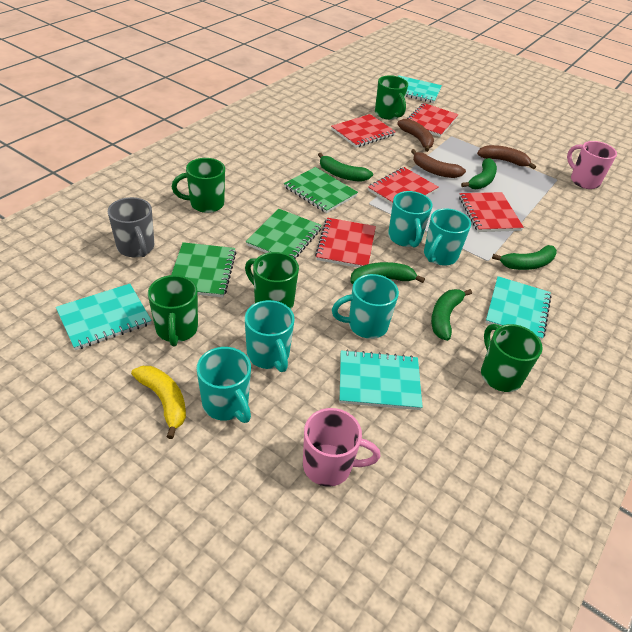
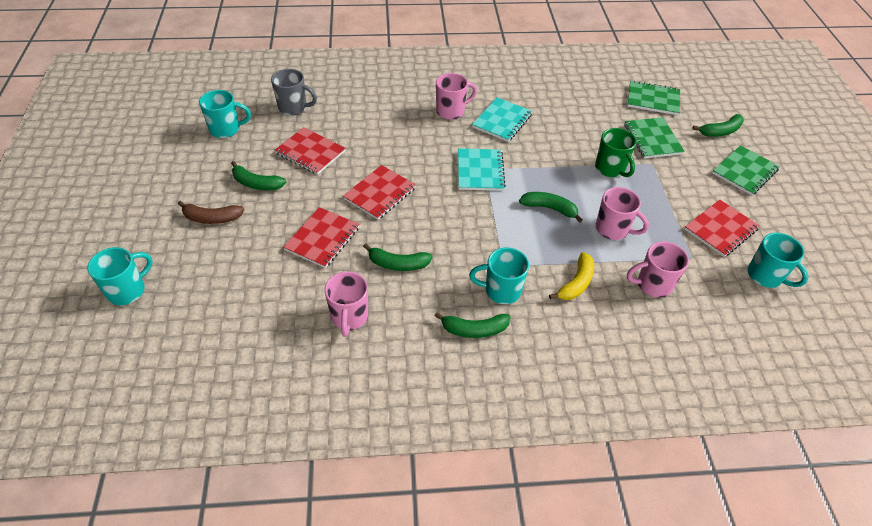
brown banana: [397,119,434,152] [411,149,466,178] [477,145,536,169] = 3 -> [178,201,244,224] = 1
green mug: [148,275,198,346] [172,158,225,213] [245,252,299,309] [375,75,408,120] [481,324,542,392] = 5 -> [595,128,637,177] = 1
pink mug: [303,408,380,487] [567,141,617,189] = 2 -> [325,272,368,337] [436,73,477,120] [596,187,649,240] [627,242,689,297] = 4
red notebook: [315,218,376,268] [331,114,396,148] [368,167,438,205] [407,103,459,137] [459,192,524,232] = 5 -> [275,127,346,175] [283,207,360,268] [343,165,416,220] [684,200,760,257] = 4
turquoise mug: [196,347,251,423] [245,300,295,372] [332,274,399,339] [388,191,432,248] [424,208,471,266] = 5 -> [87,247,153,305] [199,90,251,138] [469,248,529,304] [748,233,809,288] = 4
turquoise notebook: [56,284,152,350] [340,350,423,410] [398,75,442,103] [485,276,552,341] = 4 -> [458,148,506,191] [472,98,533,142] = 2

